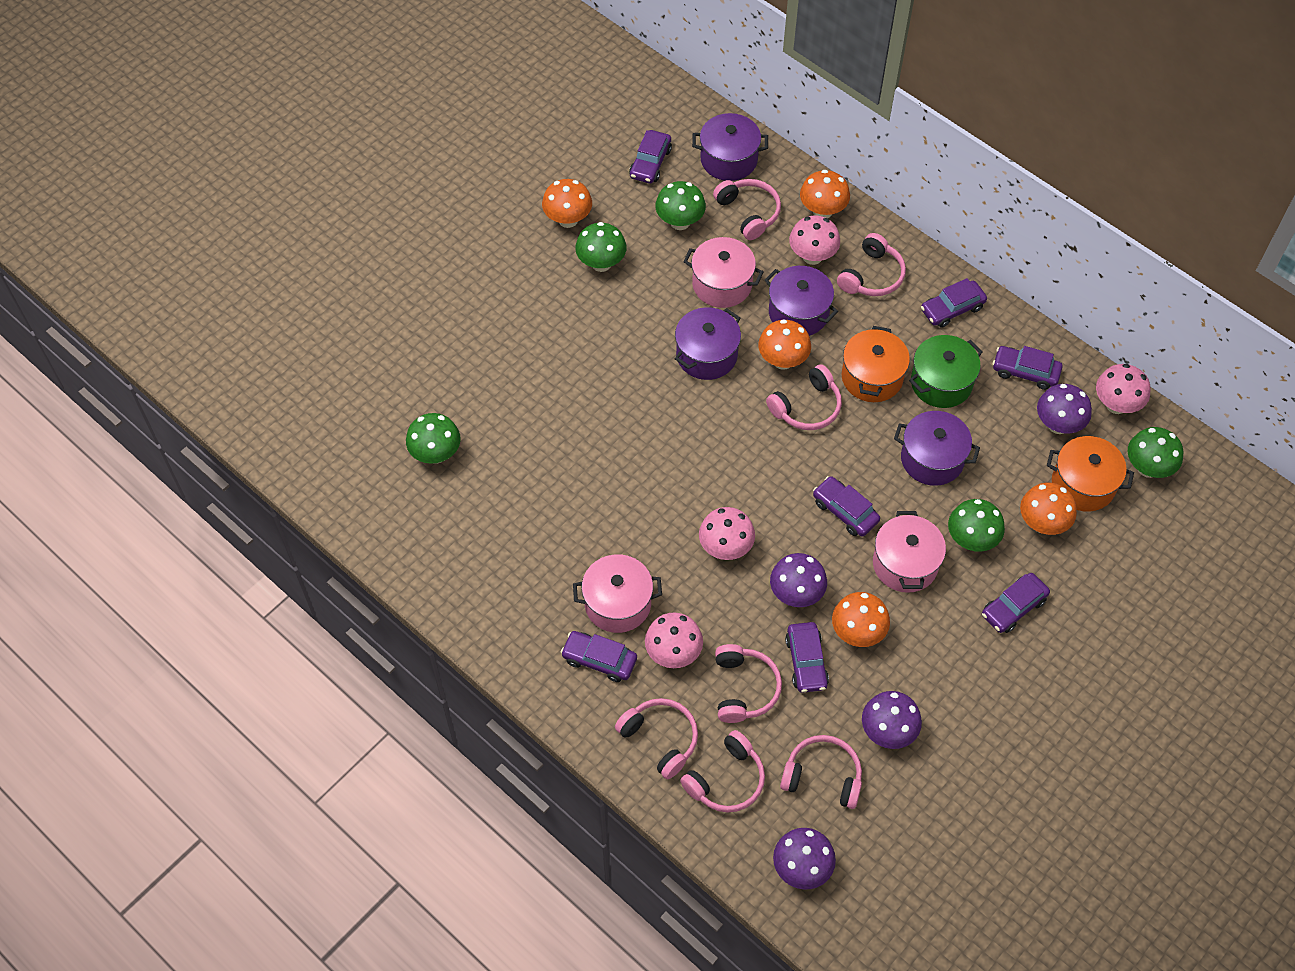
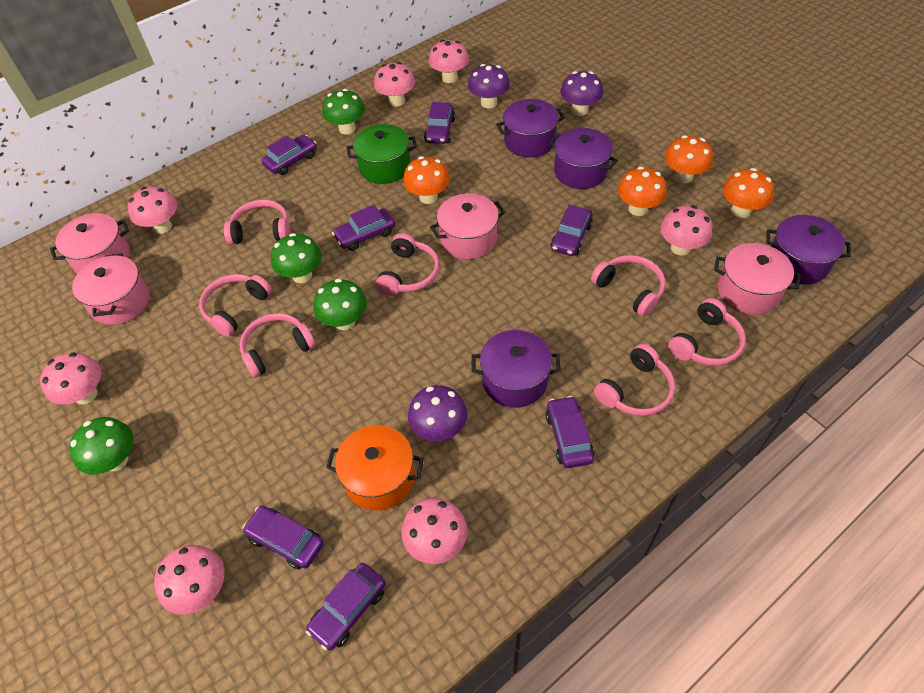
green mushroom: [406,413,461,464] [575,222,626,272] [655,181,706,230] [948,499,1005,552] [1128,427,1183,478] = 5 -> [69,417,134,474] [271,233,322,283] [314,279,367,330] [322,89,365,134] = 4
orange mushroom: [542,179,592,228] [758,319,811,370] [800,170,850,218] [832,592,890,647] [1020,483,1077,535] = 5 -> [403,156,450,204] [618,167,667,216] [665,135,713,183] [723,168,774,218] = 4
orange pot: [842,326,910,402] [1047,436,1134,512] = 2 -> [326,425,424,511] = 1
pink mushroom: [645,612,703,668] [699,507,755,560] [789,216,840,265] [1096,364,1150,414] = 4 -> [40,352,101,405] [128,187,177,234] [154,545,224,615] [374,62,415,106] [401,498,467,564] [429,40,469,83] [660,206,712,256] = 7
pink pot: [573,554,662,633] [683,237,764,308] [873,511,946,593] = 3 -> [50,213,130,274] [72,253,150,325] [430,193,505,259] [714,243,801,315] = 4
purple mushroom: [770,553,827,607] [773,828,836,890] [862,691,922,749] [1037,384,1092,434] = 4 -> [408,385,467,441] [468,64,510,109] [560,71,603,116] = 3

